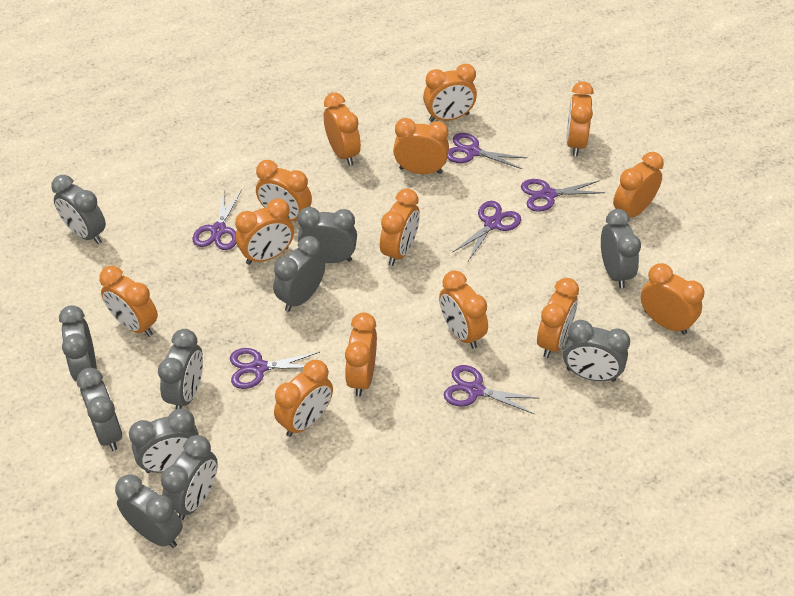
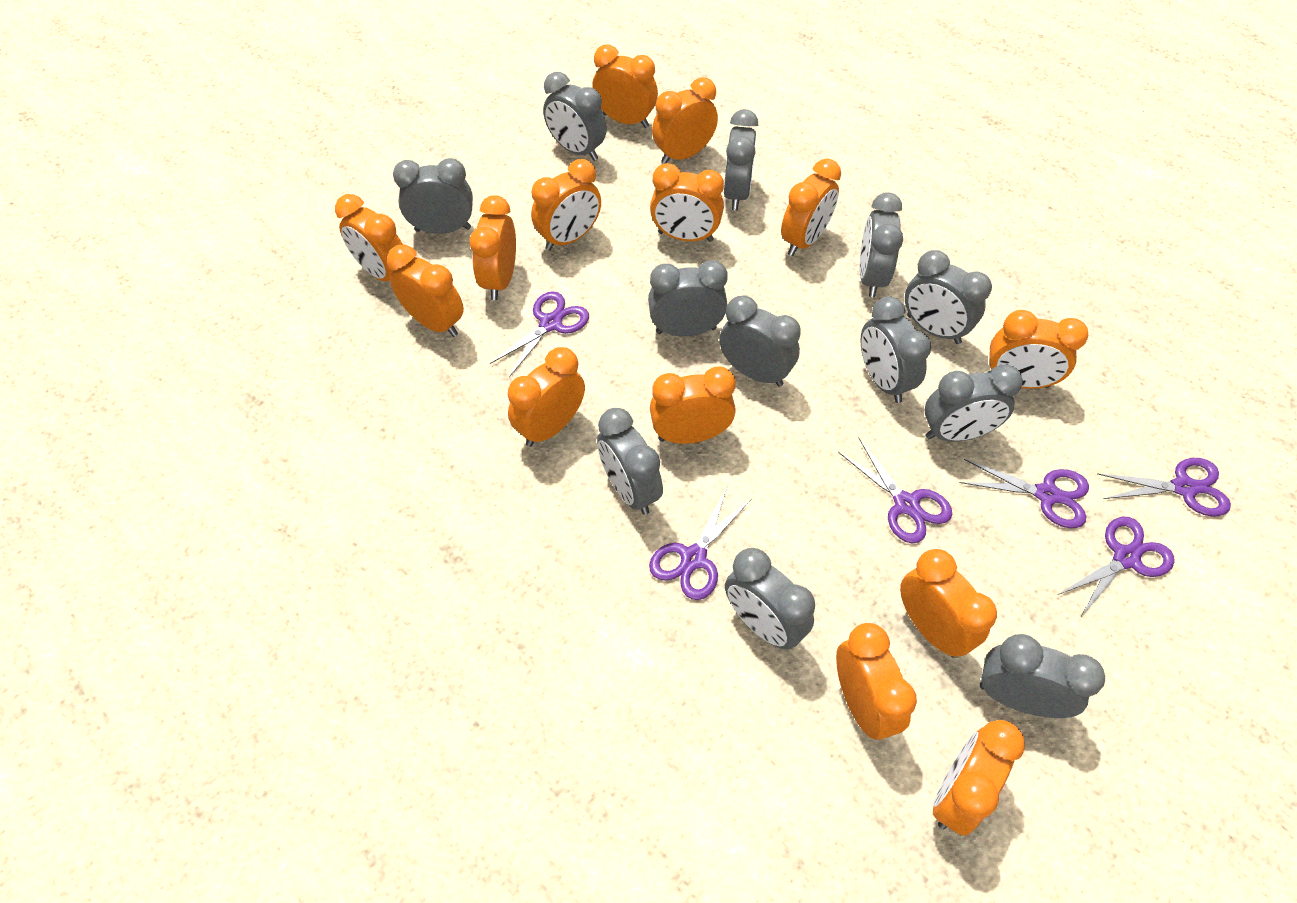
grey clock: [51,175,106,244] [59,305,97,382] [77,368,123,451] [115,474,183,548] [129,408,199,473] [158,329,203,409] [161,435,218,520] [273,236,325,312] [298,207,357,263] [563,320,630,382] [601,209,641,289] = 11 -> [393,158,473,234] [543,72,607,161] [597,408,663,515] [648,260,728,336] [719,295,801,387] [724,109,758,210] [725,548,815,650] [860,193,903,297] [860,296,931,403] [905,250,992,344] [925,365,1023,442] [980,634,1105,718] = 12

